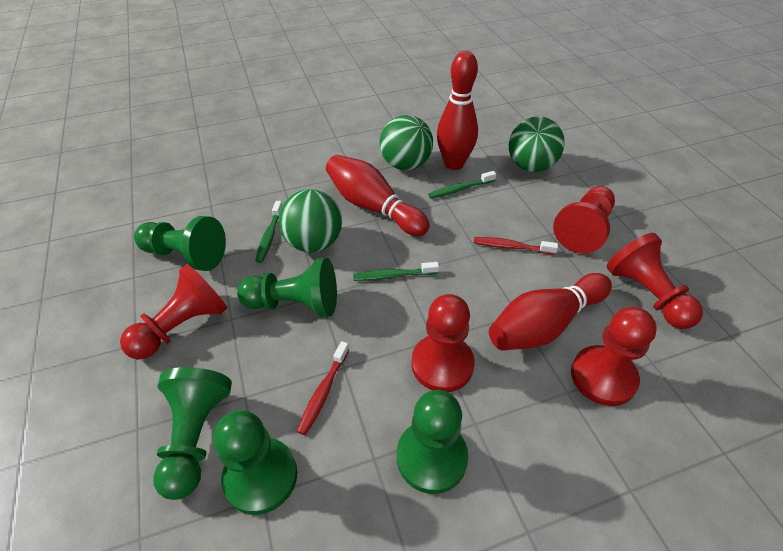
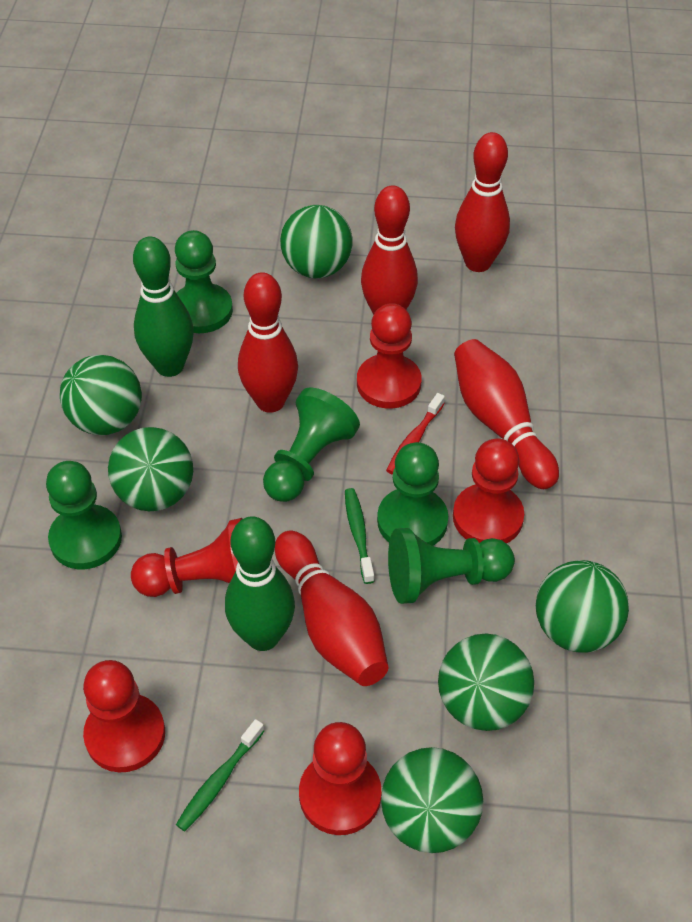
green ball: [278,189,342,253] [379,115,433,170] [509,116,564,172] = 3 -> [60,355,142,435] [108,427,193,511] [280,205,352,278] [381,747,483,853] [438,633,534,731] [536,560,629,652] = 6
green bowling pin: none = 0 -> [133,236,194,377] [225,516,295,651] = 2
green toothbrush: [255,201,282,263] [353,262,439,281] [428,171,496,198] = 3 -> [176,719,264,831] [345,488,375,584] = 2
red bowling pin: [326,155,430,236] [437,51,478,170] [489,273,612,351] = 3 -> [238,272,298,413] [275,530,388,686] [361,186,418,315] [454,339,559,489] [455,132,510,272] = 5
red toothbrush: [297,341,349,435] [474,237,558,255] = 2 -> [386,393,445,475] = 1

